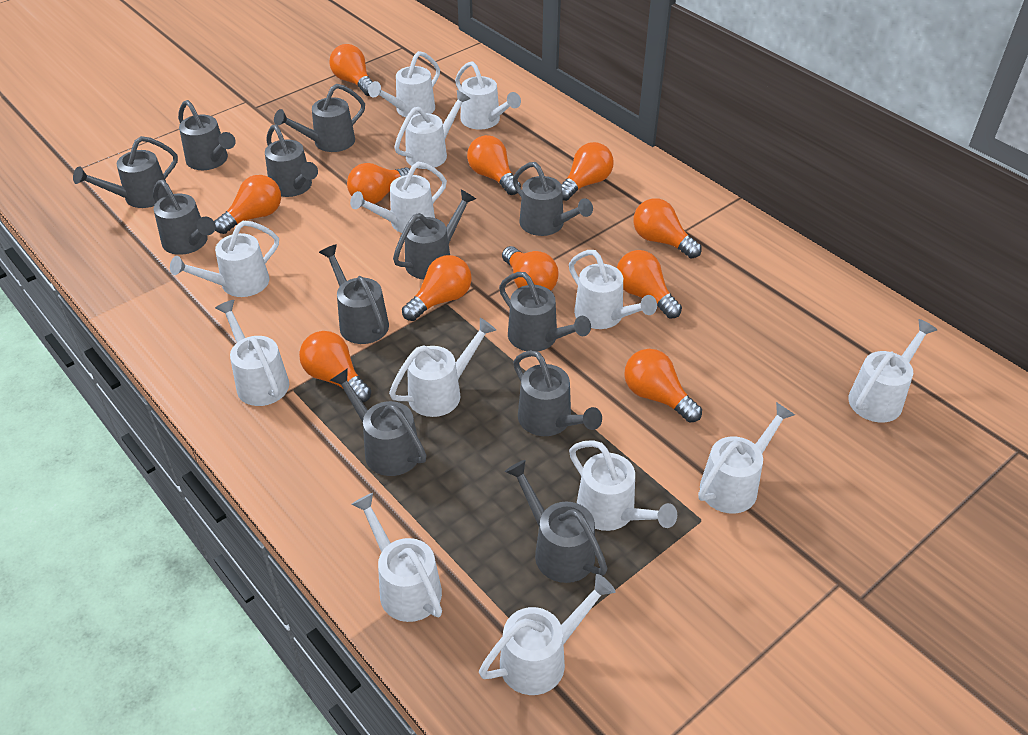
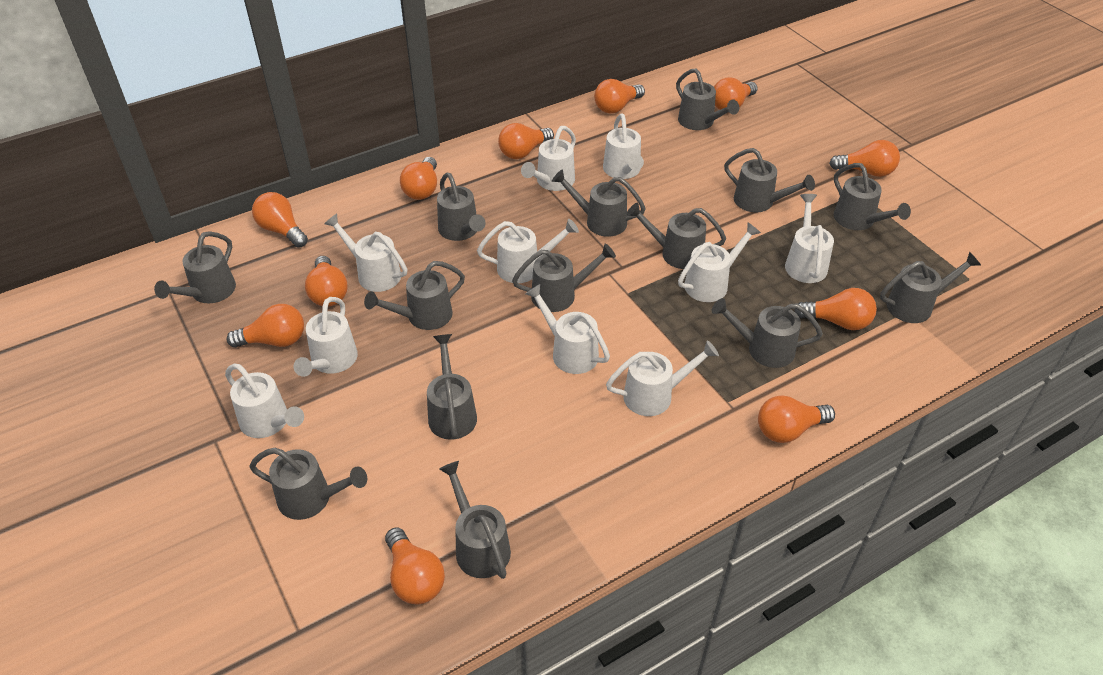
grey watering can: [73,136,178,208] [153,180,216,255] [178,100,236,170] [265,124,318,197] [274,84,365,152] [319,244,389,344] [330,368,427,476] [393,189,476,279] [499,272,591,351] [505,460,607,583] [513,162,593,236] [513,350,602,436] = 12 -> [154,231,236,303] [249,447,367,520] [364,261,465,330] [427,334,477,440] [437,173,486,241] [439,461,511,579] [512,243,616,312] [552,169,646,237] [627,202,726,269] [676,68,739,130] [712,298,823,368] [724,148,815,212] [834,163,911,230] [880,252,981,323] = 14
white watering can: [170,221,279,297] [215,300,289,406] [350,162,447,233] [351,493,442,622] [368,51,440,117] [389,318,496,417] [394,90,470,169] [455,61,521,130] [479,574,616,695] [569,250,657,329] [569,440,677,531] [698,402,795,514] [848,319,937,422] = 13 -> [225,364,304,438] [294,297,358,377] [324,213,407,292] [477,219,579,283] [521,126,576,191] [525,284,610,374] [603,113,644,179] [606,340,719,416] [678,222,761,302] [785,194,834,283] = 10

